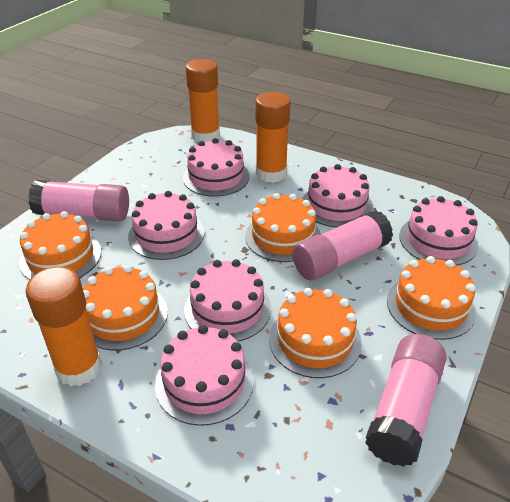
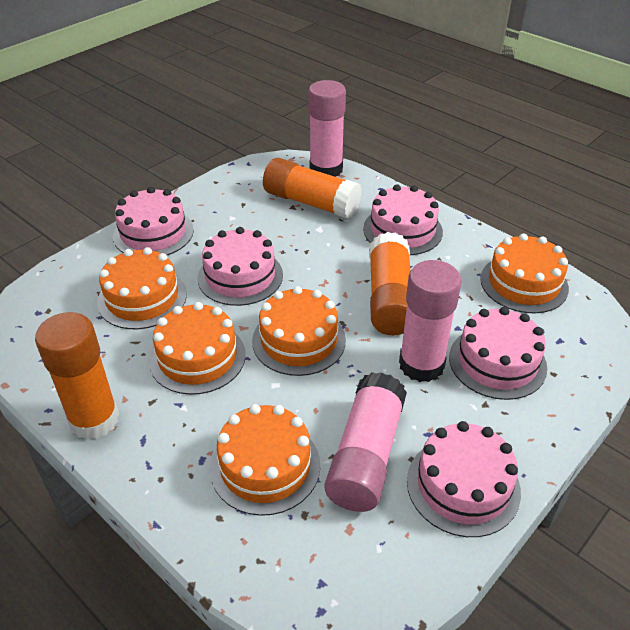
pink cake: [128,191,204,260] [155,325,254,426] [183,138,250,197] [184,259,271,342] [302,164,373,227] [399,196,478,266] = 6 -> [113,187,194,256] [198,227,283,306] [363,184,443,255] [407,421,521,537] [449,307,547,400] = 5

